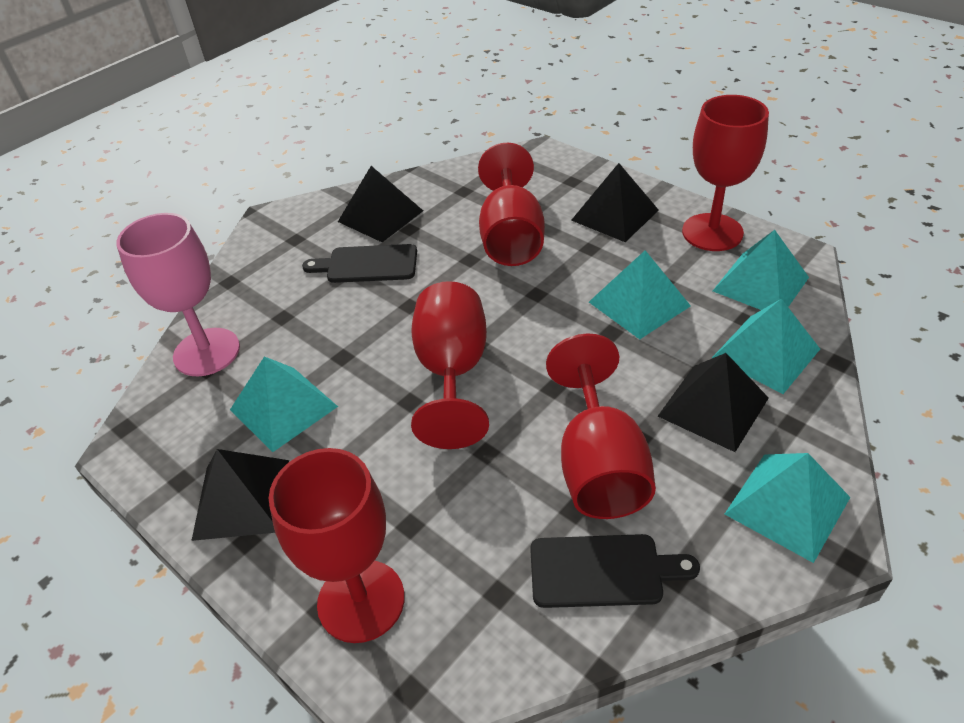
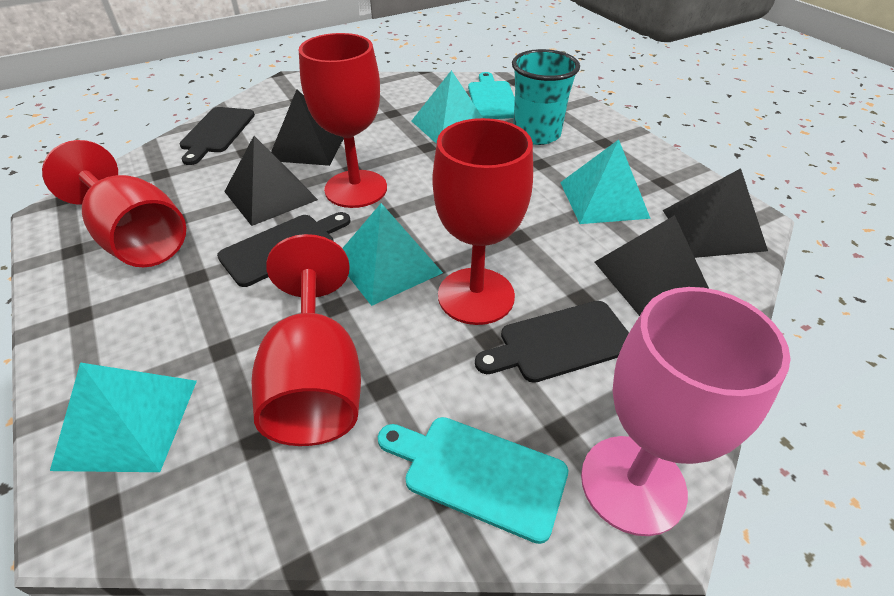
black cutting board: [302,244,417,283] [530,534,700,608] = 2 -> [179,107,255,165] [217,212,350,287] [475,301,629,383] = 3
red goblet: [269,448,405,643] [411,281,489,449] [478,143,545,266] [546,333,656,519] [682,95,769,251] = 5 -> [42,140,186,267] [252,234,361,446] [299,33,387,208] [433,118,533,325] = 4
turquoise cup: none = 0 -> [512,49,580,145] = 1
turquoise cutting board: none = 0 -> [378,417,568,544] [468,72,515,119] = 2
turquoise pyramid: [230,356,338,452] [589,250,691,339] [712,299,820,394] [713,230,809,310] [725,453,850,563] = 5 -> [50,362,197,472] [342,203,443,306] [412,70,483,144] [560,139,651,224] = 4

